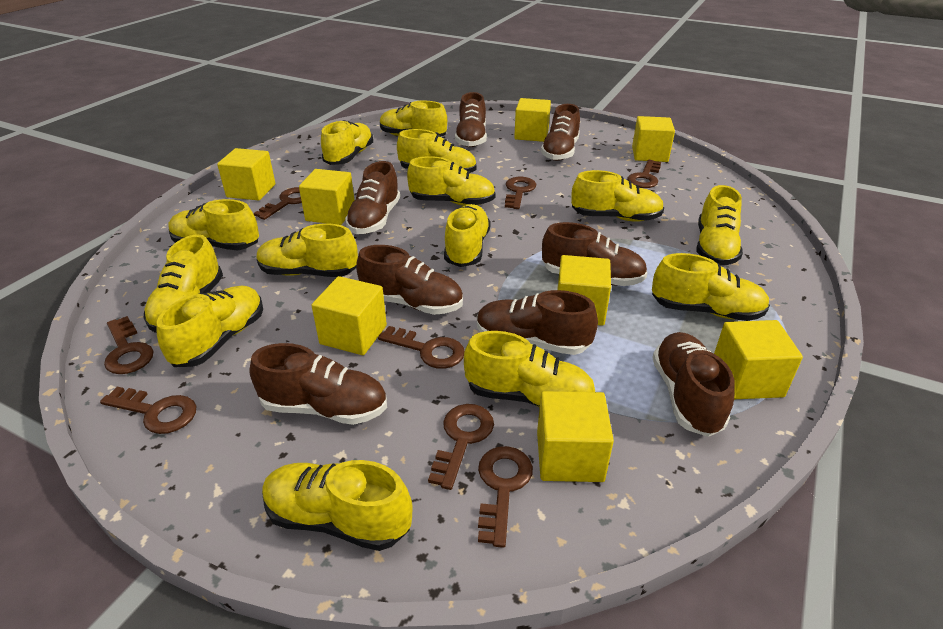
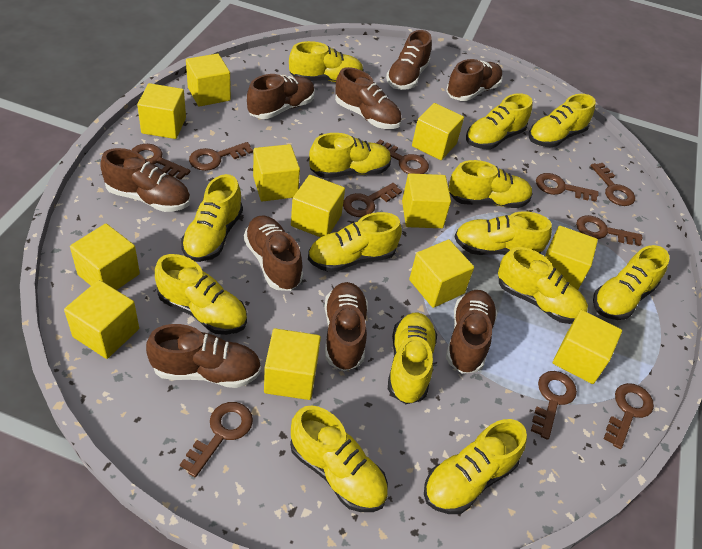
brown key: [100,387,197,434] [104,316,153,374] [254,187,302,220] [378,326,465,369] [428,404,494,490] [478,446,533,548] [505,177,536,209] [627,160,661,188] = 8 -> [132,144,191,180] [180,402,253,477] [189,142,253,171] [343,183,402,217] [376,140,429,174] [531,371,577,440] [536,173,599,202] [576,215,642,246] [590,163,635,206] [604,383,654,449] = 10
brown shoe: [249,343,387,425] [345,161,400,234] [356,245,463,315] [455,92,487,147] [477,290,598,355] [541,104,580,161] [542,222,648,286] [652,332,735,437] = 8 -> [100,148,190,212] [146,324,261,388] [244,215,303,291] [247,74,315,119] [324,282,368,371] [335,67,402,129] [386,30,432,90] [446,59,503,101] [446,290,497,374] = 9
yellow cube: [217,148,275,201] [299,169,355,225] [311,276,387,355] [514,98,551,142] [537,391,614,482] [557,255,611,326] [632,116,675,162] [714,320,803,399] = 8 -> [64,280,139,359] [70,224,140,290] [137,83,186,139] [186,53,231,107] [253,144,300,202] [264,328,321,400] [291,175,345,237] [402,173,451,228] [409,240,474,308] [412,103,464,160] [545,226,598,290] [553,310,622,384] = 12

